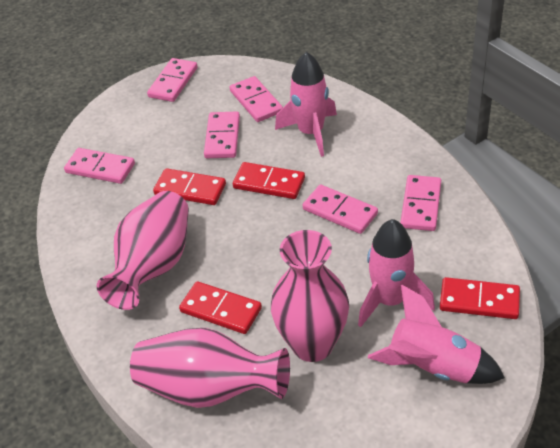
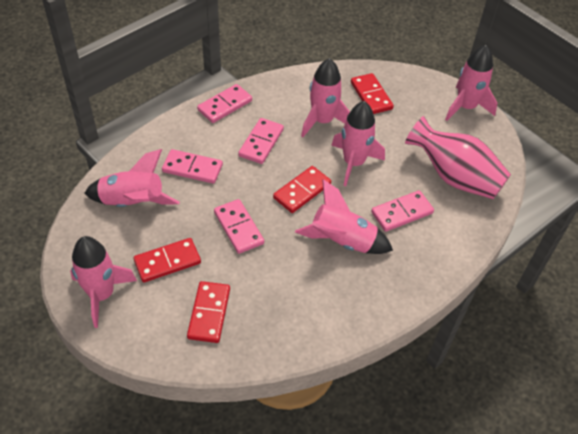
pink domino: [64,148,135,184] [147,58,198,102] [204,111,240,158] [229,76,283,122] [303,185,378,234] [400,175,441,231] = 6 -> [162,149,223,184] [197,84,252,123] [214,199,264,254] [238,118,284,164] [371,190,434,232] = 5
pink rocket: [275,52,337,157] [358,219,435,327] [368,285,505,384] = 3 -> [70,236,137,328] [85,149,180,207] [295,179,393,254] [301,58,350,137] [331,101,385,186] [445,45,497,121] = 6
pink vase: [97,191,189,310] [130,328,290,408] [271,230,349,362] = 3 -> [405,116,511,199] = 1

